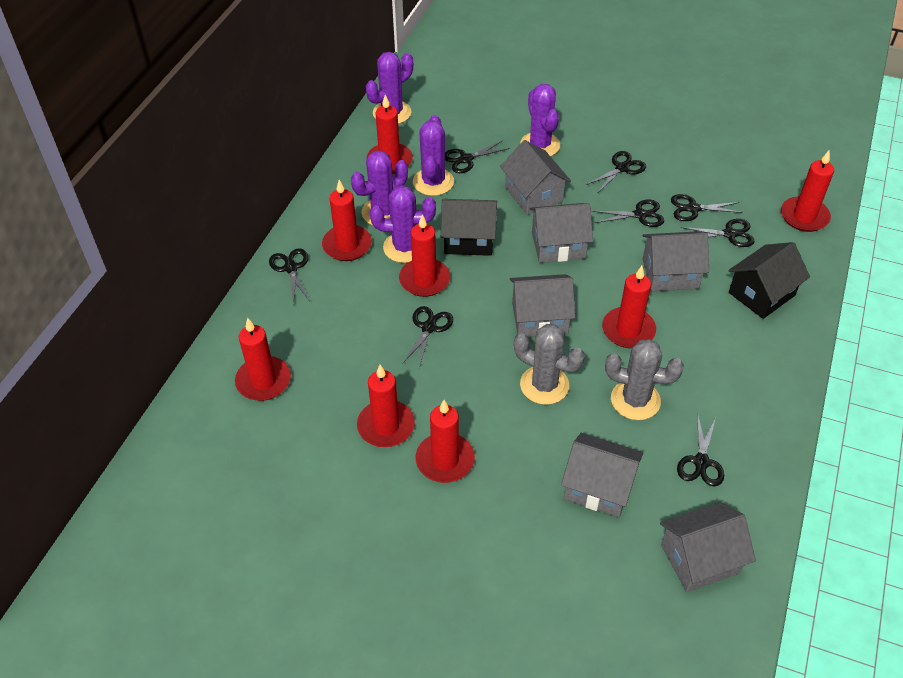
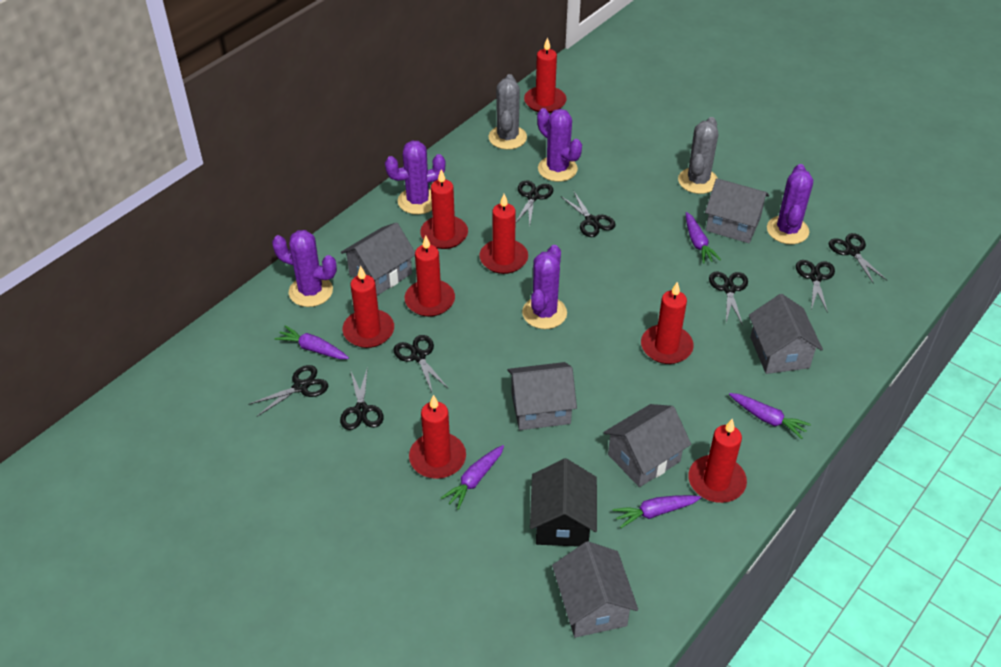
black house: [441,199,497,256] [728,242,810,319] = 2 -> [530,458,597,547] = 1
purple carrot: none = 0 -> [275,325,349,359] [441,445,504,510] [612,495,701,528] [686,212,721,264] [729,393,811,439] = 5

